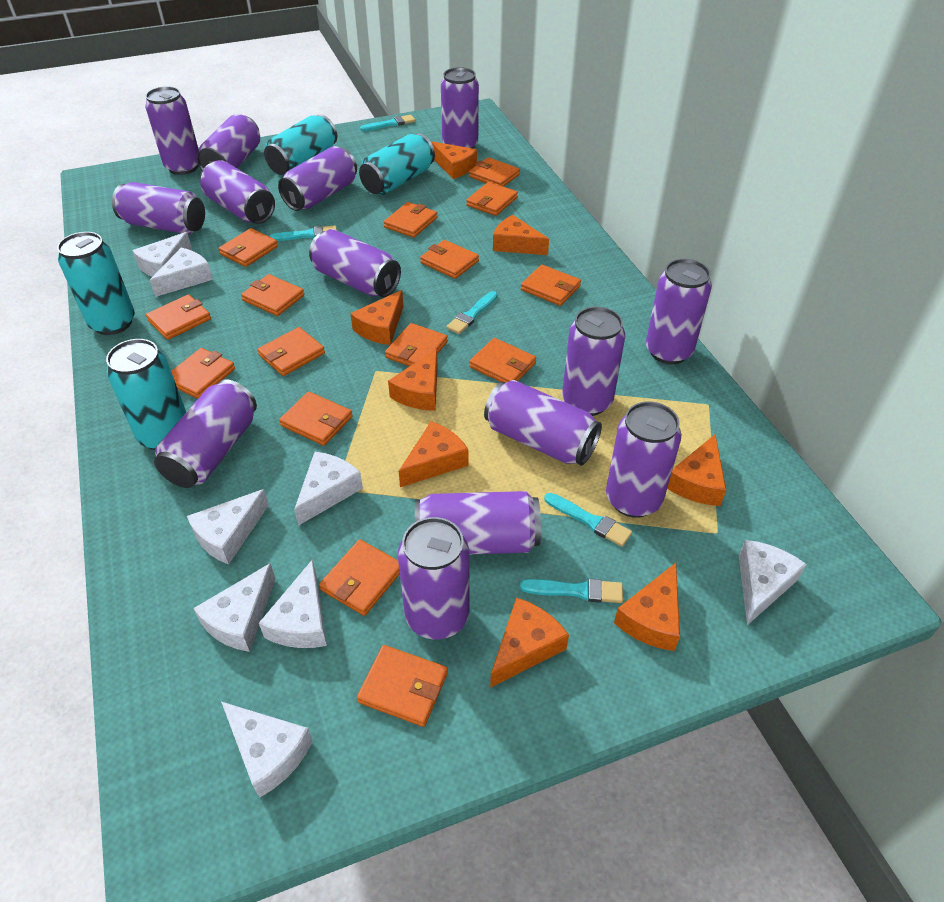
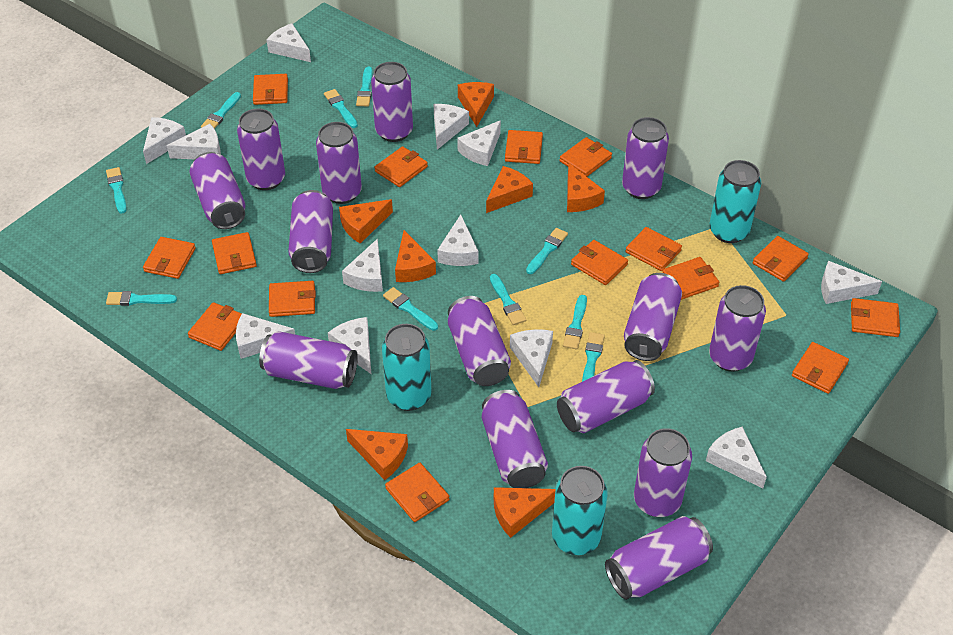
orange cheese: [350,290,404,345] [388,349,438,411] [399,421,469,487] [431,142,477,179] [490,598,569,688] [493,215,549,255] [614,563,680,651] [667,434,726,506] = 8 -> [339,199,393,244] [346,429,408,480] [395,230,436,282] [458,82,494,127] [486,166,533,213] [494,487,556,538] [567,163,605,212] = 7
turquoise brush: [269,225,337,241] [360,115,415,131] [446,291,498,334] [520,579,623,603] [544,493,632,547] = 5 -> [106,167,127,214] [106,291,177,306] [201,92,241,129] [324,89,358,128] [356,67,372,106] [383,287,438,331] [490,274,526,325] [526,228,568,274] [563,295,587,350] [582,332,605,382] = 10
turquoise can: [57,232,135,335] [106,339,186,450] [264,115,337,175] [359,133,435,195] = 4 -> [382,324,432,411] [552,466,608,555] [709,160,761,243] = 3
white cheese: [132,232,192,277] [150,248,213,297] [187,489,269,564] [193,563,276,652] [221,702,313,798] [259,559,327,648] [294,452,363,526] [739,540,807,625] = 8 -> [143,117,186,164] [167,124,221,159] [236,313,295,359] [266,23,311,62] [328,317,371,374] [342,239,383,292] [434,104,469,150] [437,215,479,266] [457,120,501,166] [510,329,553,387] [706,426,767,488] [821,261,882,304] = 12

